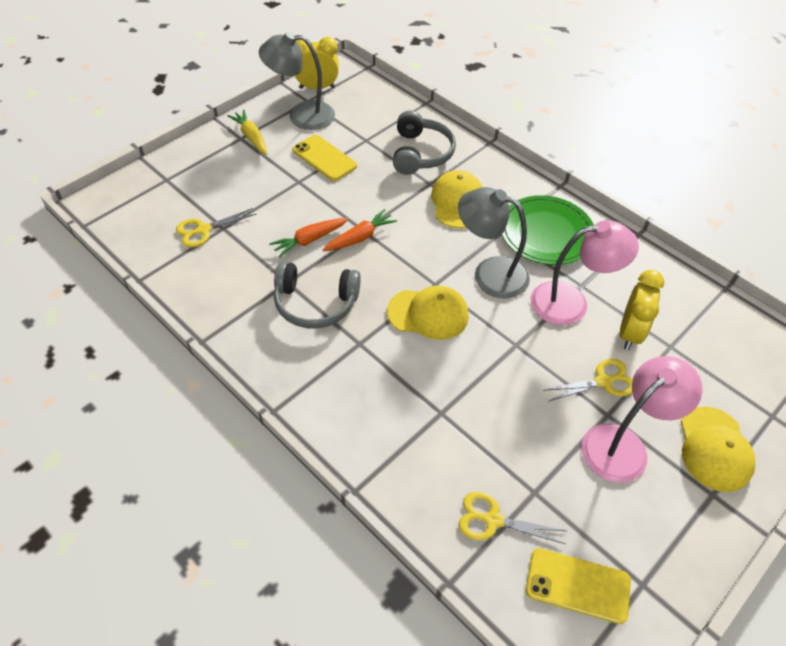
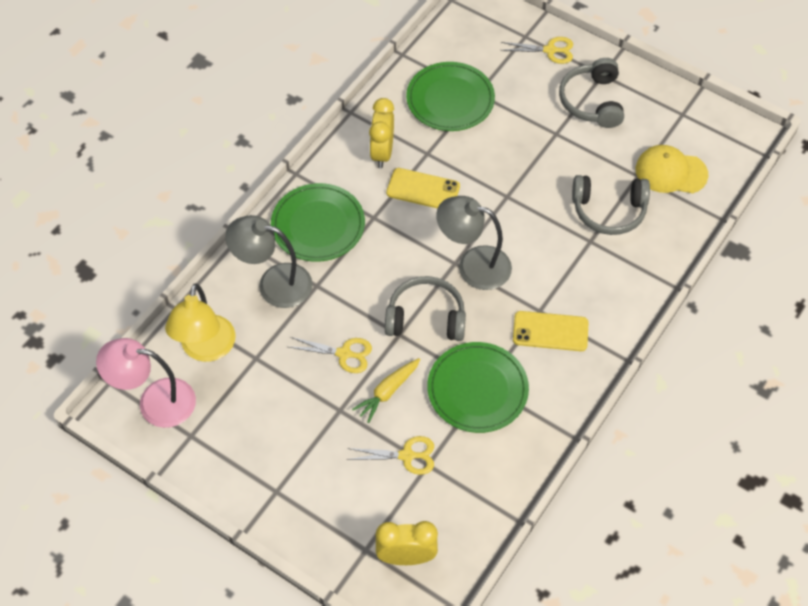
green plate: [502,195,594,265] = 1 -> [271,183,365,262] [406,62,495,131] [427,342,529,433] = 3
grey headphones: [274,262,361,329] [393,110,456,175] = 2 -> [385,276,466,341] [559,58,624,128] [572,175,650,235] = 3
orange carrot: [269,218,348,258] [322,209,397,252] = 2 -> none = 0
pink lamp: [531,221,639,325] [581,356,703,483] = 2 -> [96,338,196,428] = 1
yellow cap: [387,286,469,340] [431,170,482,228] [681,407,756,492] = 3 -> [636,145,709,193] = 1
yellow lamp: none = 0 -> [165,284,236,362] = 1

